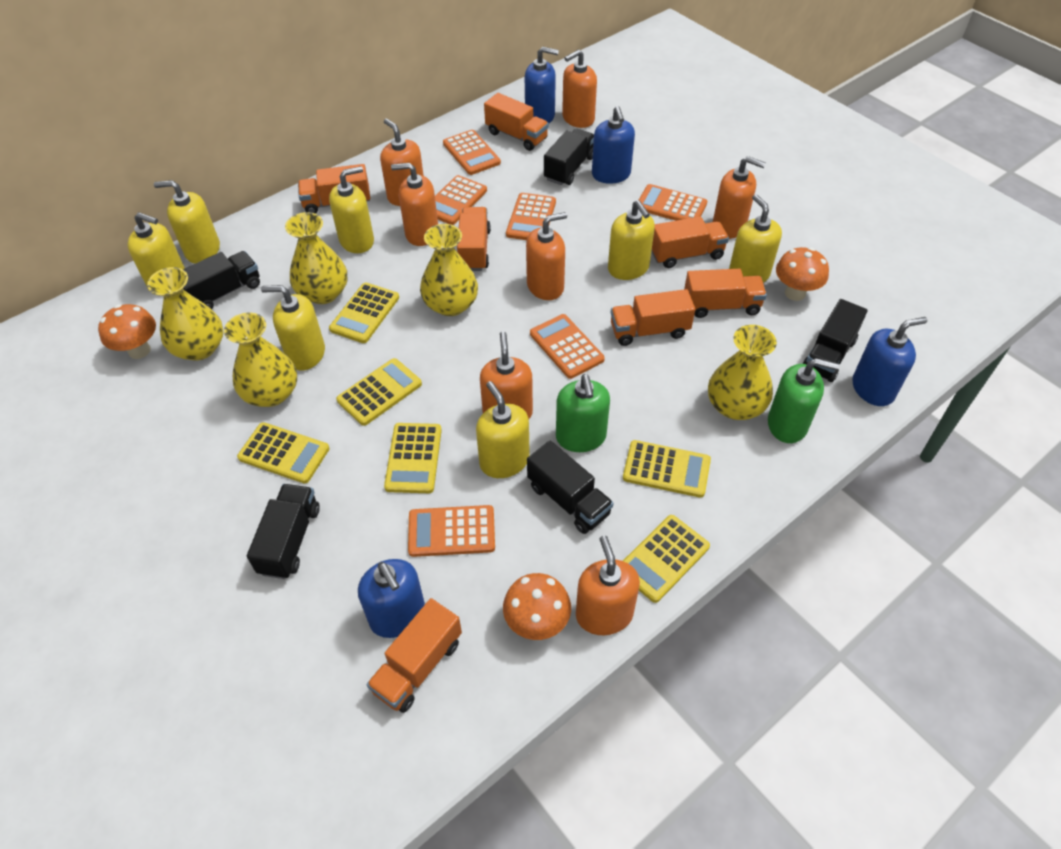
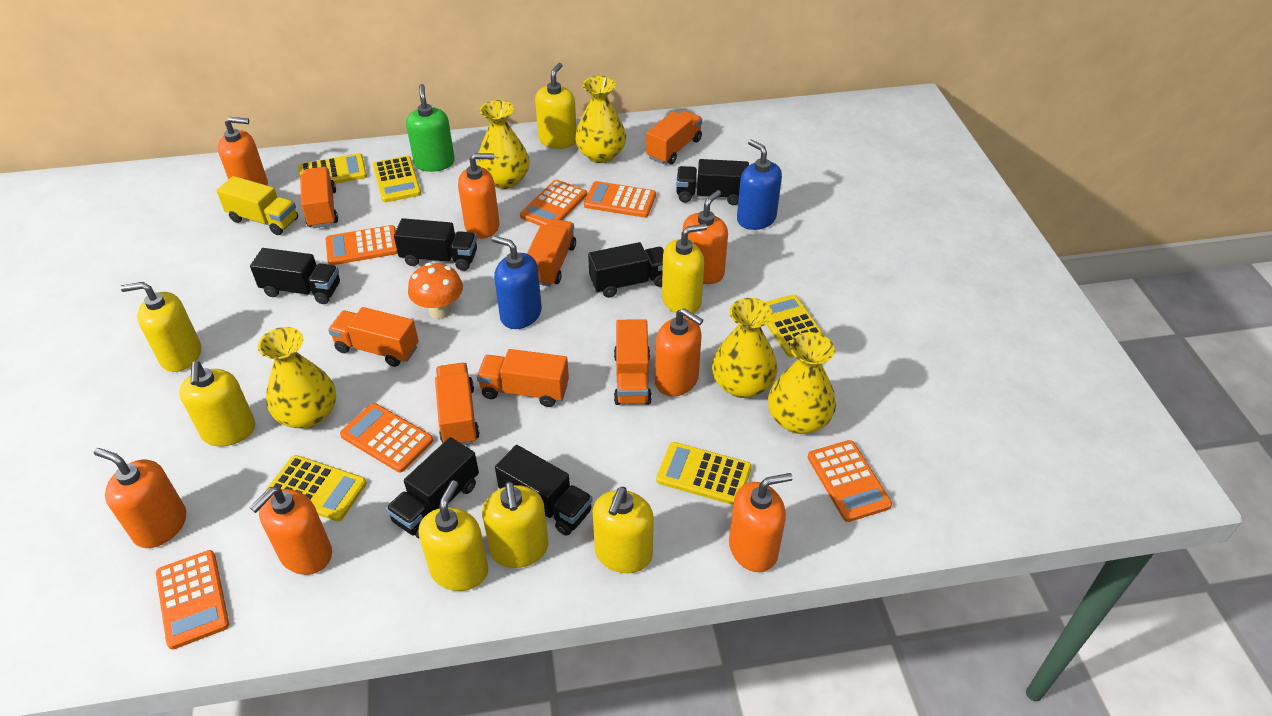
black truck: [183,251,260,309] [247,484,320,579] [527,441,613,534] [544,129,594,185] [802,299,868,382] = 5 -> [250,248,340,304] [386,437,479,539] [394,218,477,271] [495,445,593,536] [588,242,664,298] [676,159,749,205] = 6
blue soap dispenser: [358,559,425,638] [525,47,559,123] [592,106,635,184] [852,317,927,406] = 4 -> [492,236,542,329] [737,139,782,230] = 2
green soap dispenser: [556,374,610,452] [768,358,839,443] = 2 -> [406,84,455,172] = 1
orange mushroom: [98,304,156,359] [503,573,571,640] [776,247,829,301] = 3 -> [408,263,463,319] = 1
yellow calculator: [237,422,329,483] [329,283,399,343] [336,358,422,426] [384,423,442,493] [623,440,711,498] [623,515,710,603] = 6 -> [265,455,367,522] [298,153,367,184] [373,156,421,202] [656,442,752,505] [766,294,826,357] = 5
yellow truck: none = 0 -> [216,176,298,235] = 1

